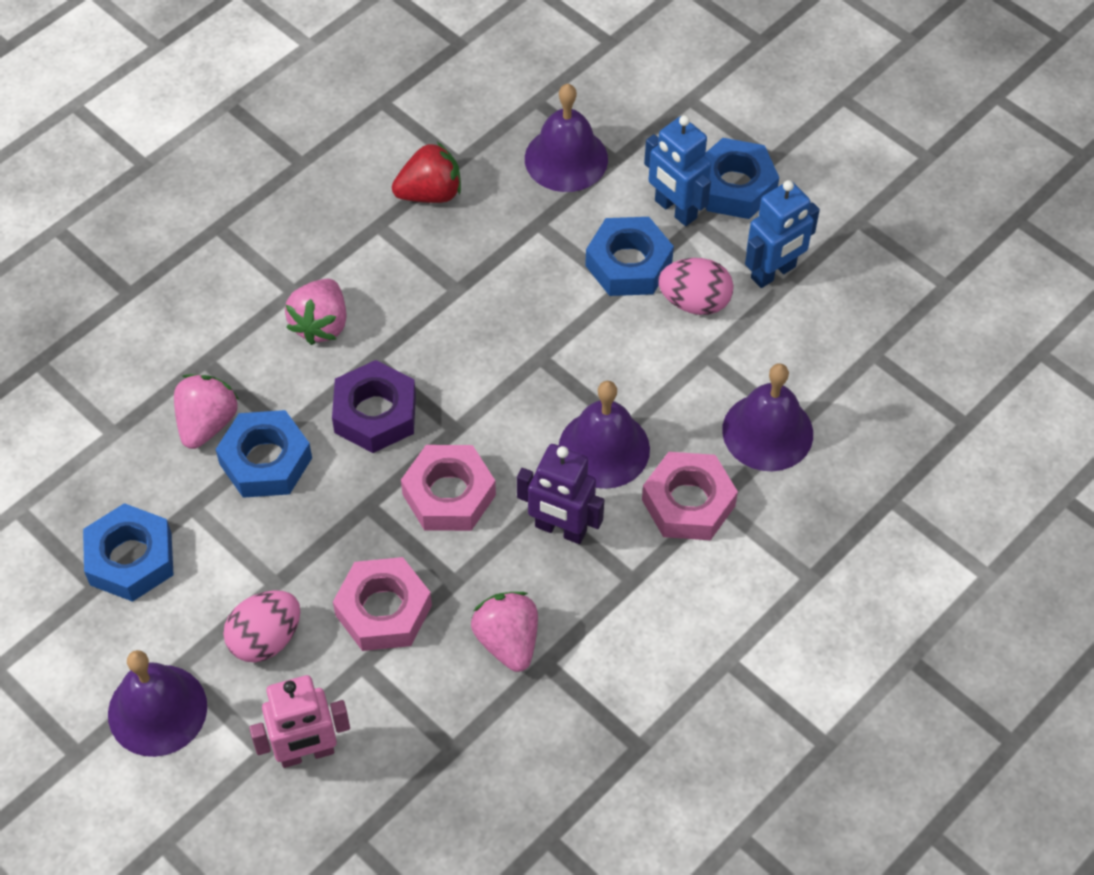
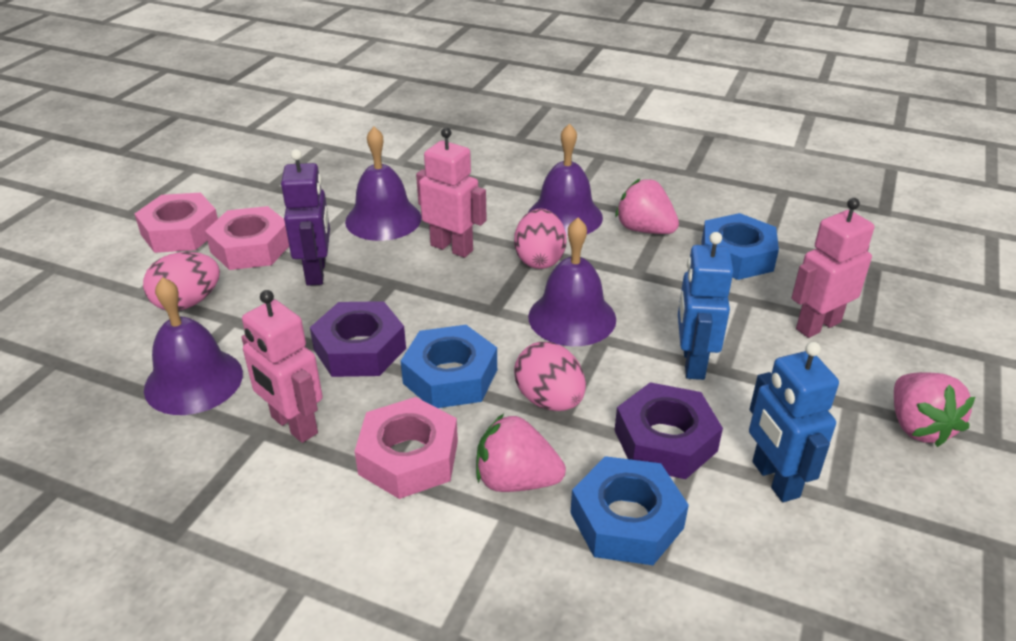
blue nut: [83,503,174,602] [215,410,312,498] [585,217,674,296] [704,138,779,219] = 4 -> [401,325,497,408] [570,456,689,565] [701,213,779,280] = 3
pink egg: [223,590,300,663] [658,258,733,315] = 2 -> [143,252,220,310] [514,209,567,269] [514,342,586,411] = 3
pink robot: [249,675,350,768] = 1 -> [241,290,323,443] [416,127,487,258] [791,198,874,338] = 3
purple nut: [332,360,416,453] = 1 -> [310,301,406,377] [615,382,723,479] = 2
red strawberry: [392,142,461,203] = 1 -> none = 0

